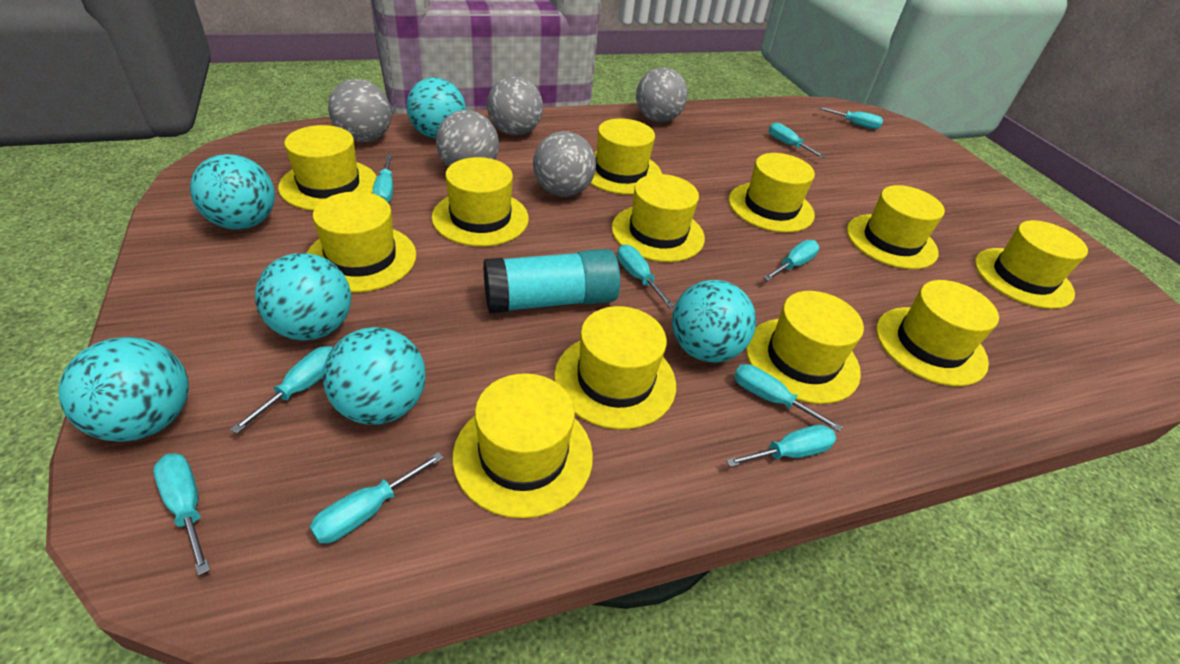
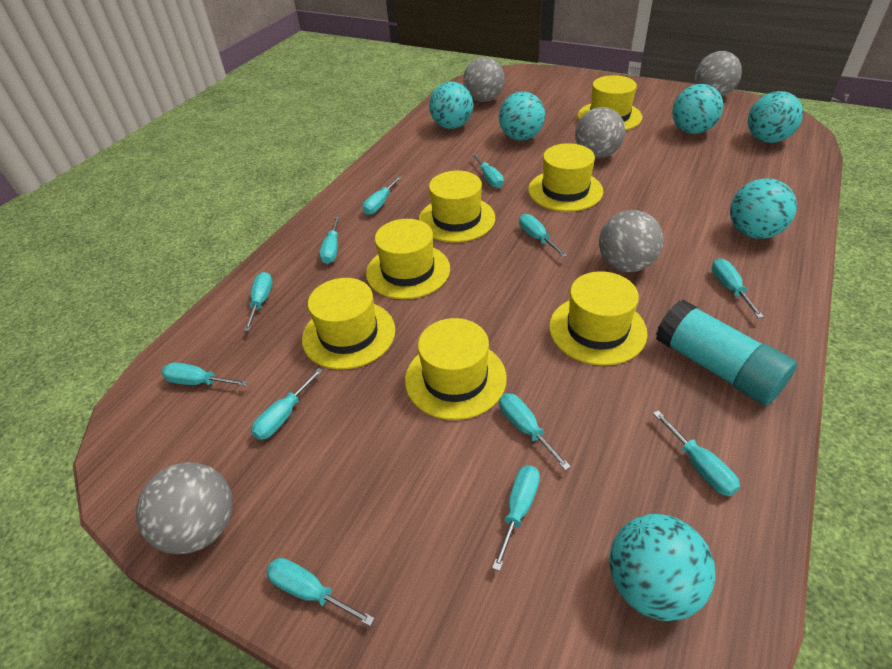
turquoise screwdriver: [153,453,210,576] [230,346,333,434] [310,452,444,544] [372,155,393,203] [617,244,675,308] [726,425,836,467] [734,364,843,432] [763,240,820,281] [769,122,826,158] [819,107,883,129] = 10 -> [162,363,248,386] [244,272,273,331] [251,368,323,440] [266,558,375,626] [319,216,340,264] [362,176,402,215] [471,153,504,188] [492,465,540,571] [499,393,571,471] [519,214,568,257] [653,410,740,496] [712,259,764,318] = 12
yellow hat: [278,125,377,211] [307,191,416,293] [432,157,529,247] [453,373,593,518] [554,306,676,429] [590,118,662,195] [612,174,705,262] [729,153,815,233] [746,291,864,404] [847,185,945,269] [876,280,999,386] [975,220,1088,309] = 12 -> [302,278,395,370] [366,219,450,299] [405,318,507,420] [419,171,495,242] [528,143,603,212] [549,271,648,366] [578,75,642,130] = 7

